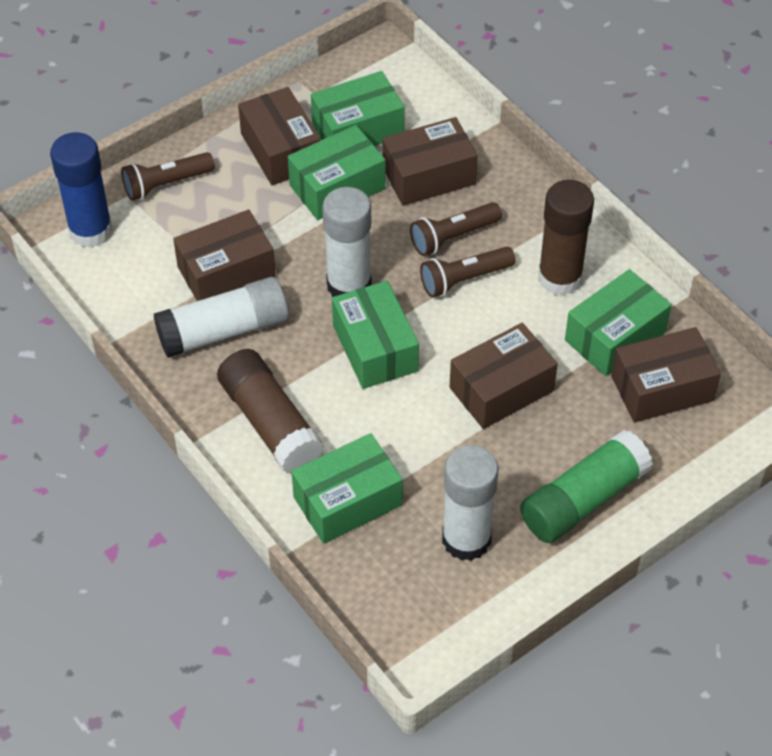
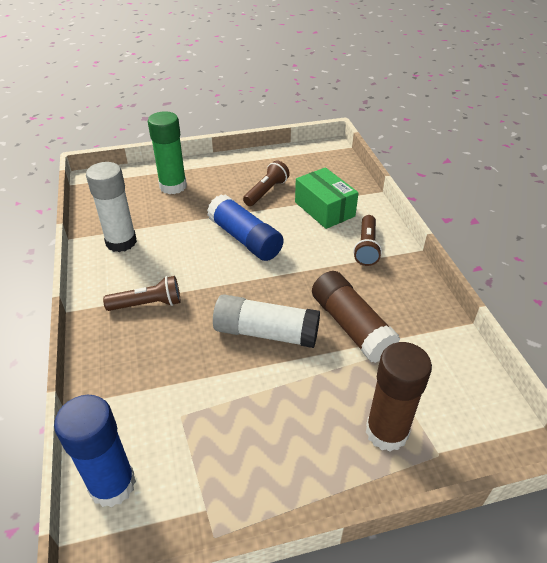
blue glue stick: [50,132,113,248] = 1 -> [54,395,136,507] [207,194,284,261] = 2
brown box: [173,209,276,301] [238,87,321,185] [382,117,478,206] [450,323,558,429] [611,327,721,423] = 5 -> none = 0
green box: [288,125,386,220] [291,433,403,544] [311,71,405,146] [332,281,419,389] [565,269,672,376] = 5 -> [295,167,359,229] = 1
white glue stick: [154,277,289,358] [322,187,371,297] [442,445,499,561] = 3 -> [86,162,137,252] [213,294,320,348] = 2

